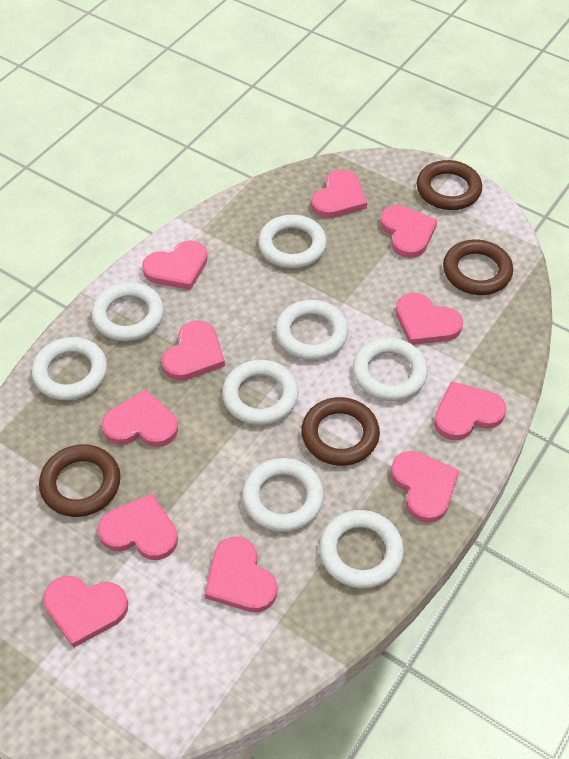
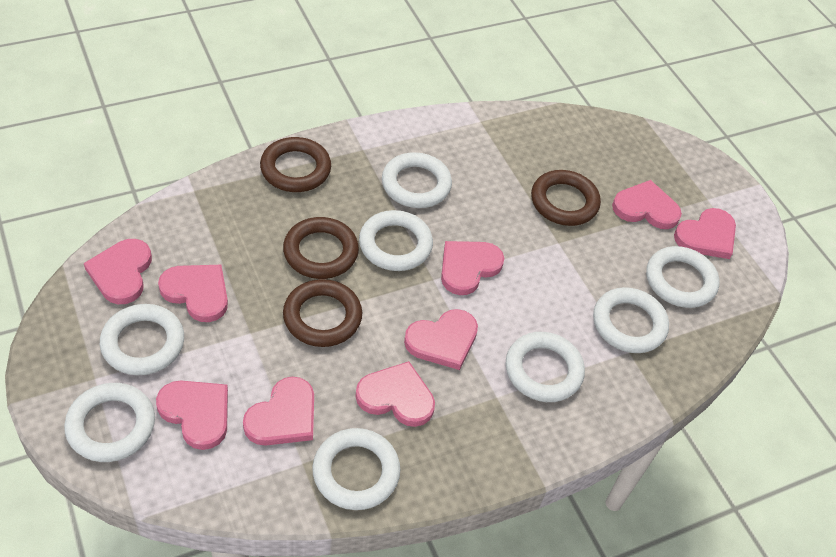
pink heart: [43,576,128,648] [98,493,178,560] [102,389,178,447] [142,241,208,290] [162,320,225,381] [205,537,277,612] [311,170,367,218] [380,205,437,258] [391,451,460,523] [396,293,463,345] [434,381,506,440] = 11 -> [84,239,152,304] [156,381,228,450] [158,265,228,322] [243,377,314,446] [355,361,435,427] [404,309,478,370] [441,241,504,295] [612,180,682,229] [674,208,736,259] = 9

